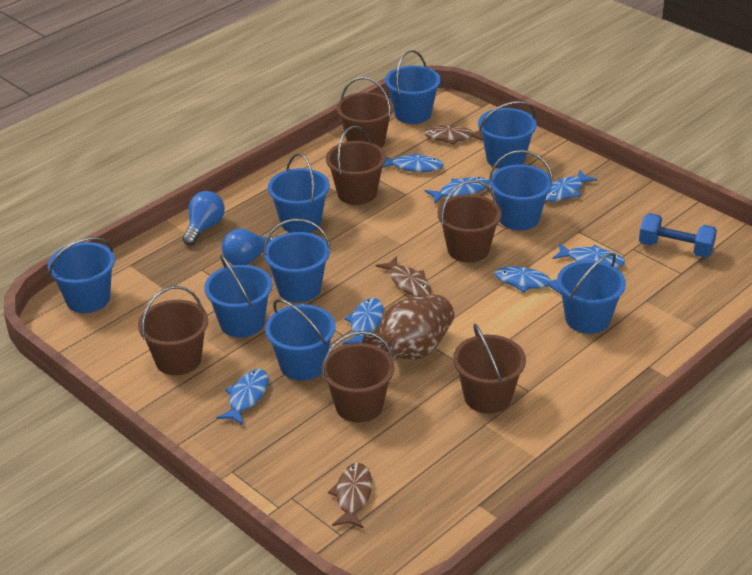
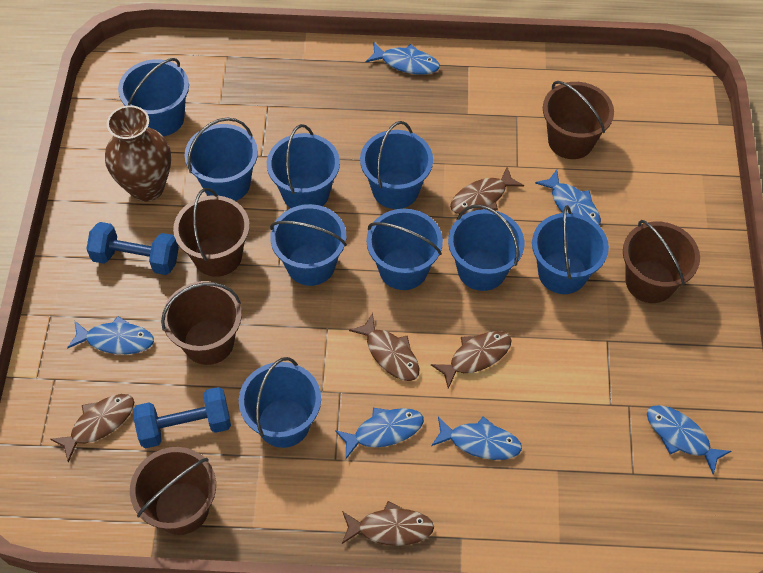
blue dumbbell: [639,213,717,258] = 1 -> [86,222,179,275] [133,387,231,448] = 2
blue fish: [217,369,269,425] [343,298,384,345] [382,153,444,172] [425,177,490,204] [495,266,561,294] [545,169,597,202] [553,243,625,268] = 7 -> [67,316,154,354] [335,408,424,459] [366,42,440,75] [431,417,522,460] [535,169,601,226] [647,405,731,475] = 6
blue light bulb: [182,191,225,246] [222,229,278,265] = 2 -> none = 0
brown bucket: [138,286,208,375] [321,331,394,423] [326,126,386,205] [337,77,394,148] [437,180,501,263] [453,324,526,413] = 6 -> [130,447,216,535] [161,281,242,365] [173,188,250,277] [543,81,614,159] [623,220,700,303] = 5
brown fish: [328,463,372,529] [376,256,431,297] [424,125,483,145] = 3 -> [50,394,134,463] [342,501,434,546] [349,313,420,381] [431,331,512,389] [450,167,524,215] = 5

